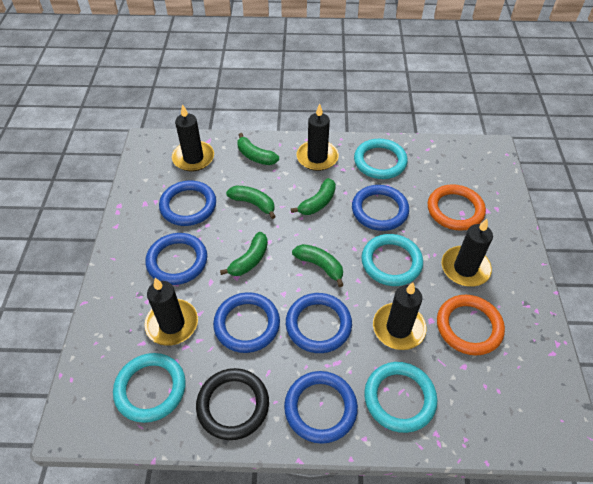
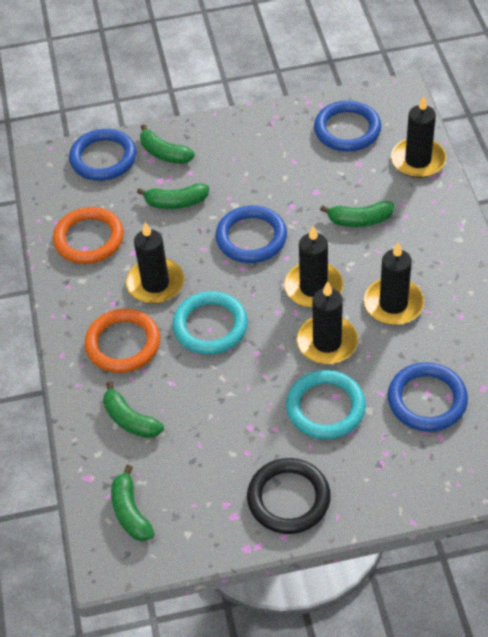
blue ring: [145,233,207,285] [159,180,216,226] [213,292,280,353] [284,371,358,444] [286,293,352,353] [352,185,409,231] = 6 -> [69,129,136,181] [215,206,287,263] [314,100,381,152] [388,362,468,432] = 4
turquoise ring: [113,353,186,423] [354,139,408,179] [361,234,423,286] [364,362,437,433] = 4 -> [172,291,248,355] [286,370,366,439] = 2

